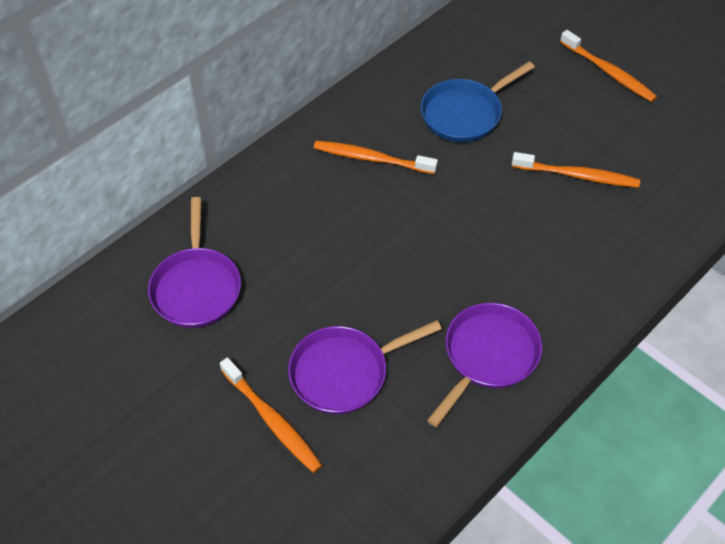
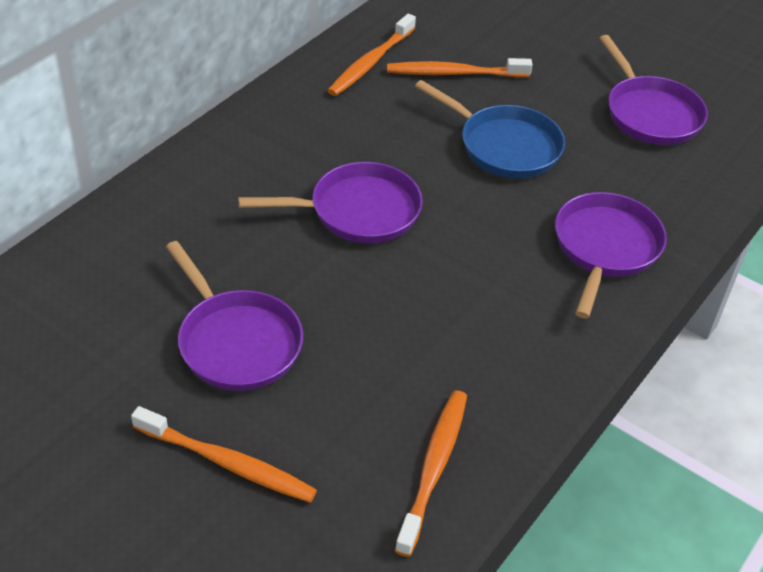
purple pan: [148,197,241,328] [288,320,442,414] [427,303,542,427] = 3 -> [166,241,303,391] [238,162,423,243] [555,192,667,318] [599,35,708,145] = 4

